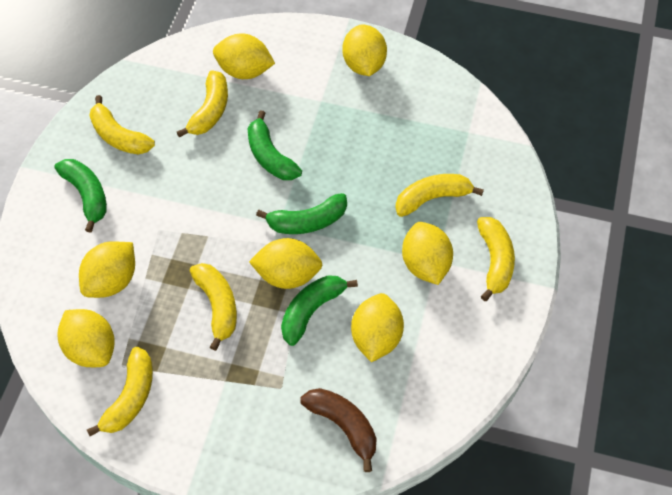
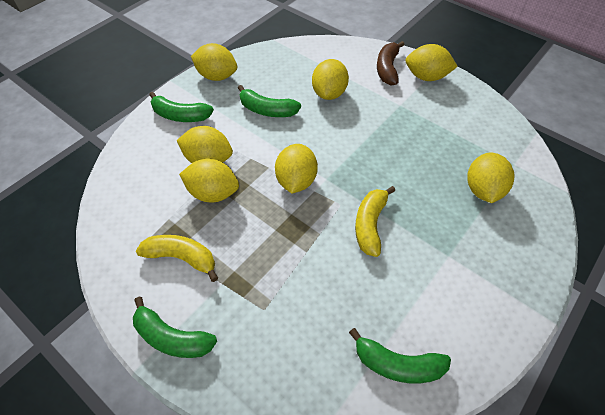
yellow banana: [87,347,153,436] [89,95,155,155] [177,70,228,138] [190,263,237,351] [395,174,484,217] [477,217,515,301] = 6 -> [136,235,218,282] [355,186,395,257] = 2

